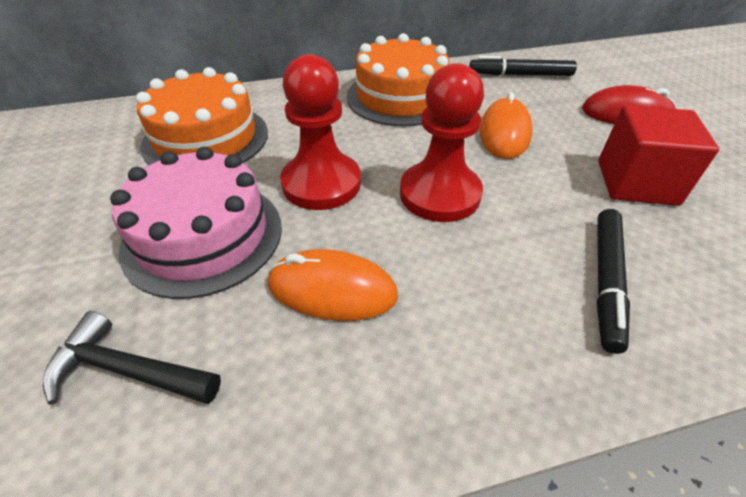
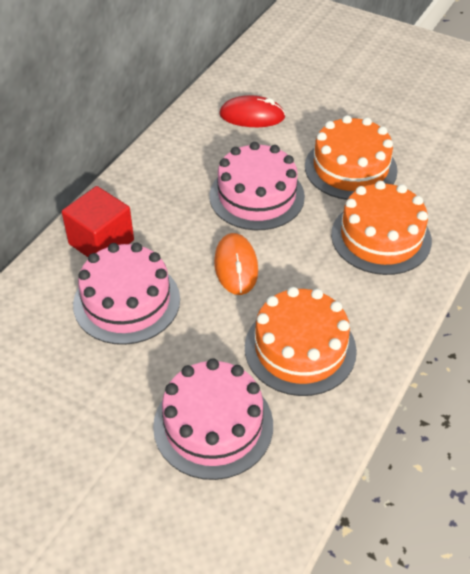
black hammer: [43,311,221,405] = 1 -> none = 0
black marker: [469,56,577,76] [596,209,630,354] = 2 -> none = 0
orange cake: [136,67,268,165] [347,33,450,127] = 2 -> [245,287,357,396] [305,115,397,200] [331,181,432,275] = 3
orange mouse: [267,249,398,321] [479,92,533,159] = 2 -> [214,233,258,295] = 1
pink cake: [110,147,282,299] = 1 -> [73,243,180,345] [153,358,273,480] [209,142,305,230] = 3
red pawn: [280,54,361,210] [400,63,484,222] = 2 -> none = 0

